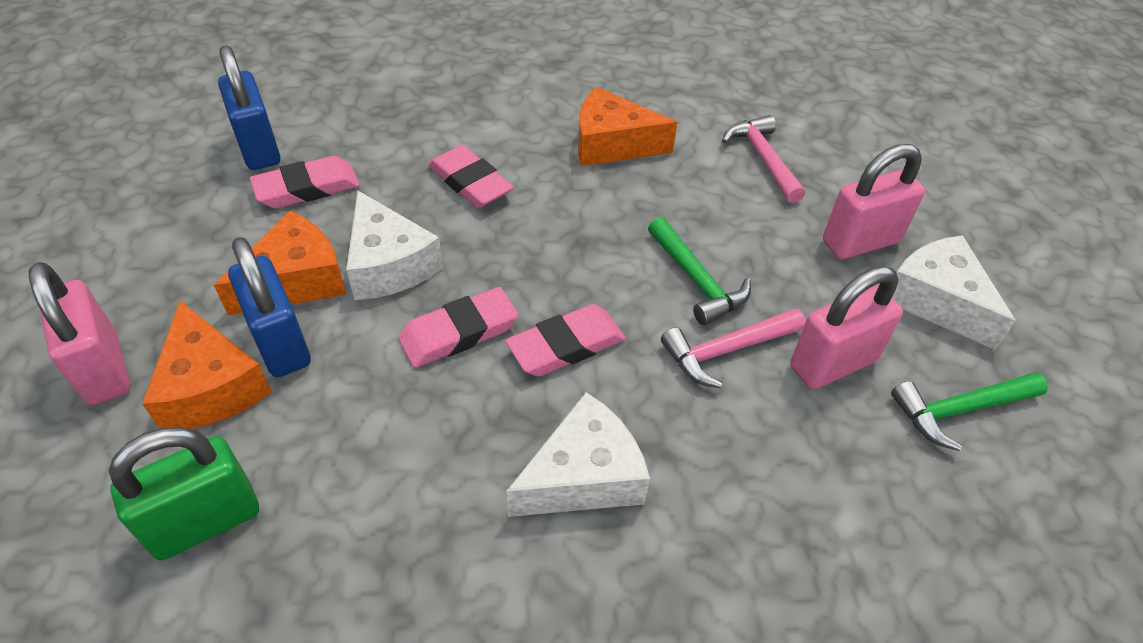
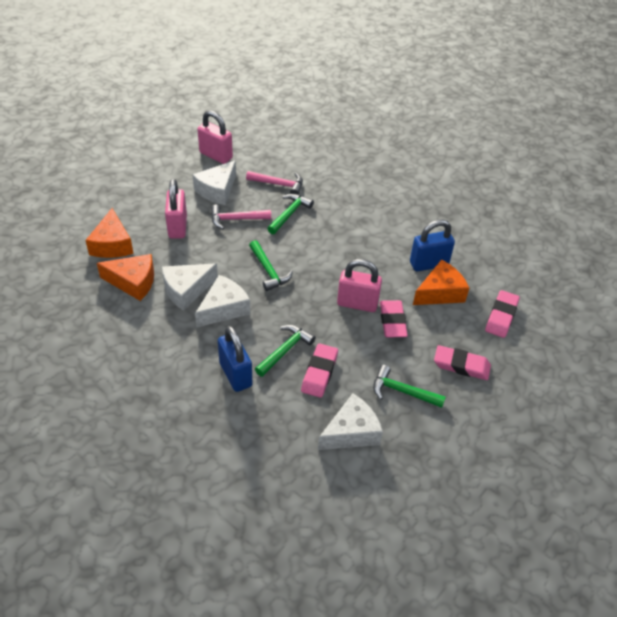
green hammer: [648,217,751,325] [891,372,1048,451] = 2 -> [249,240,293,291] [255,325,316,377] [267,194,314,234] [373,365,446,408] = 4
green padlock: [108,427,259,560] = 1 -> none = 0
white cheese: [346,191,443,300] [506,392,650,517] [892,235,1016,350] = 3 -> [162,263,218,311] [193,160,236,205] [195,275,250,327] [318,393,383,450] = 4

